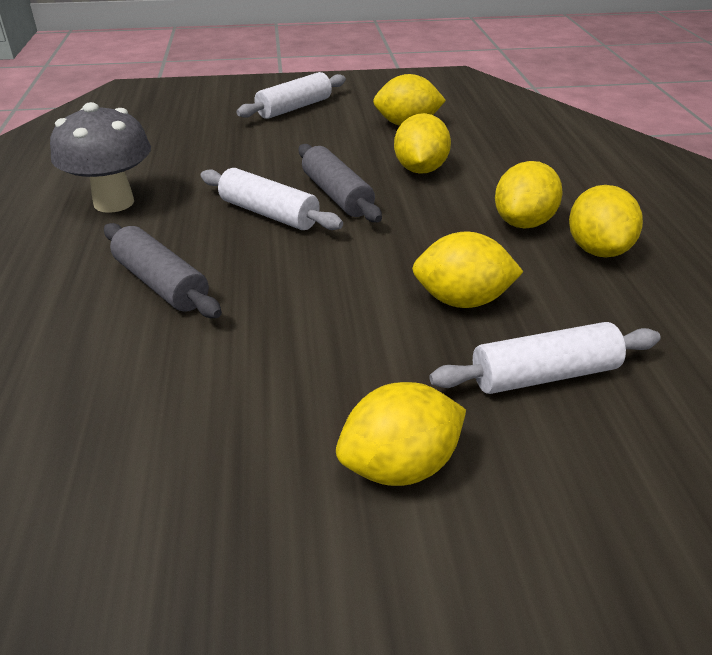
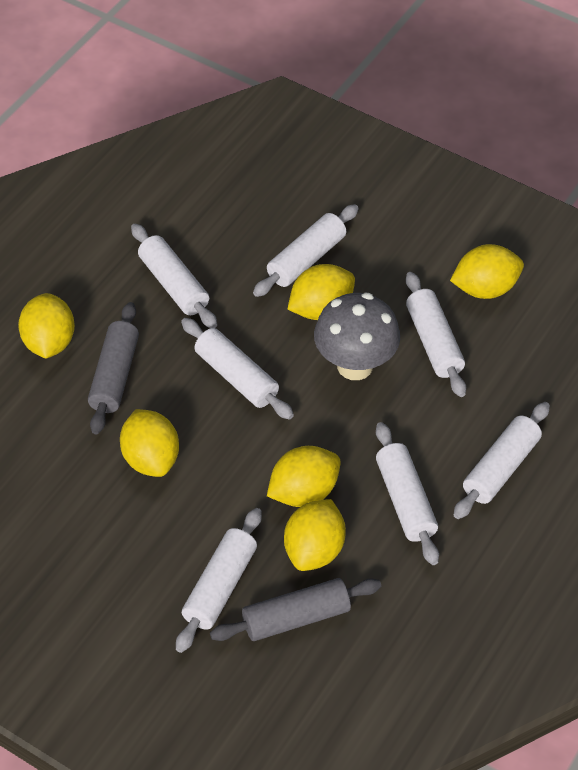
white rolling pin: [201,168,343,230] [236,72,346,119] [429,322,661,394] = 3 -> [131,224,217,328] [176,508,262,653] [181,318,294,420] [253,204,359,297] [376,422,439,565] [406,272,466,397] [453,402,550,519] = 7

